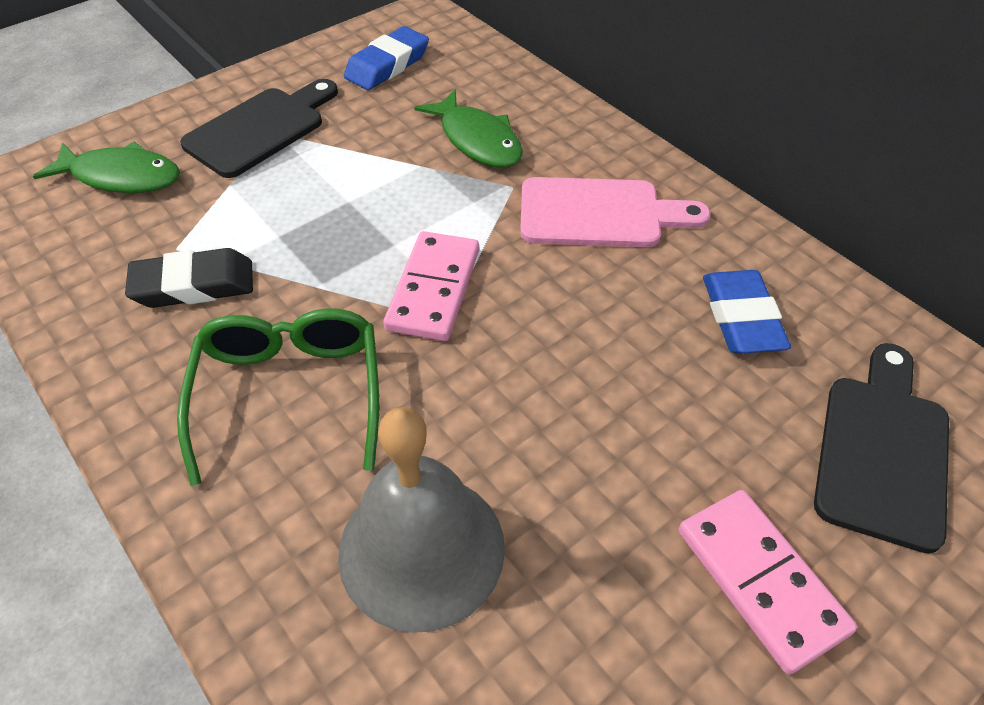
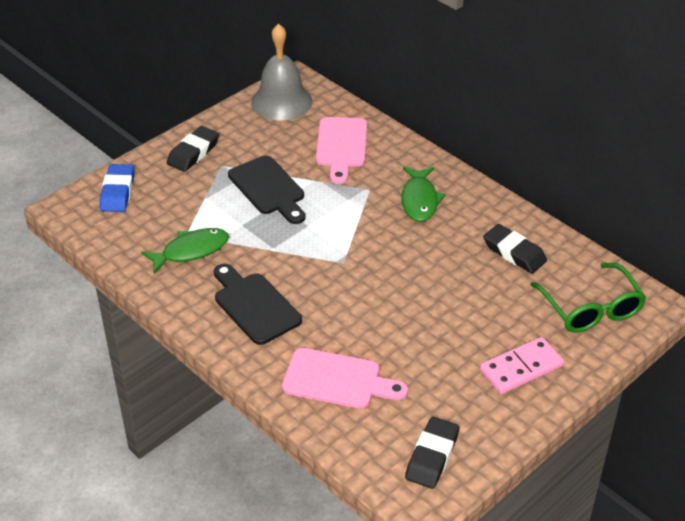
black eraser: [125,248,253,308] = 1 -> [167,126,219,172] [405,417,459,489] [483,224,547,274] = 3
blue eraser: [344,26,429,90] [703,270,791,354] = 2 -> [100,164,134,212] = 1
pink cutting board: [520,177,711,247] = 1 -> [282,348,408,409] [316,117,367,184] = 2
pink domino: [384,231,479,341] [679,490,857,674] = 2 -> [480,337,564,394] = 1

